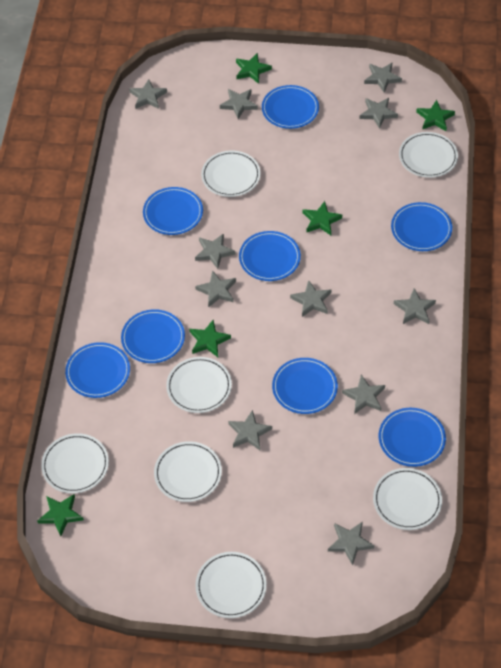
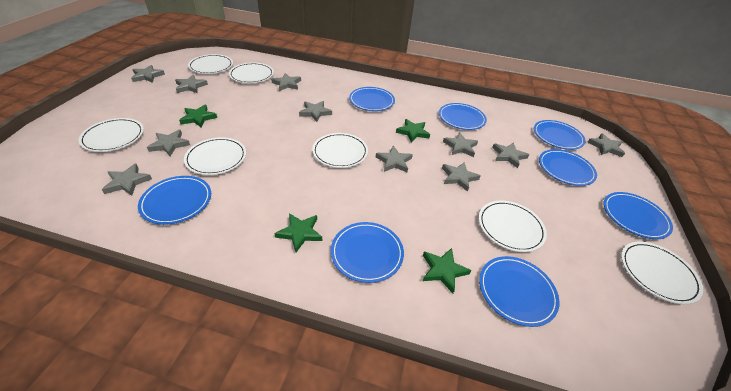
green star: [37,494,84,536] [189,320,231,357] [236,53,272,84] [303,201,342,235] [416,100,455,131] = 5 -> [179,105,217,127] [274,213,322,252] [396,119,430,142] [423,248,471,294] = 4

